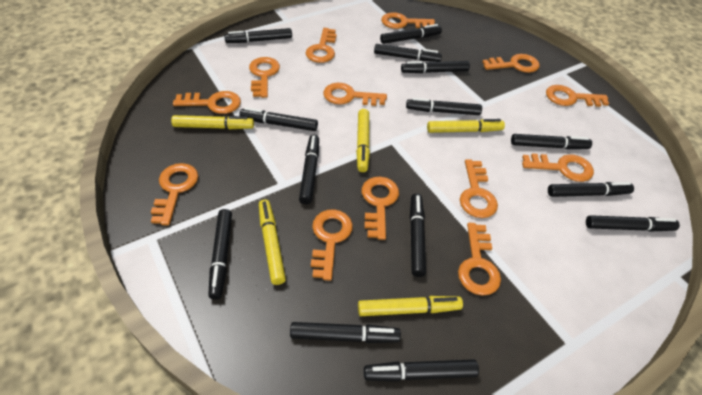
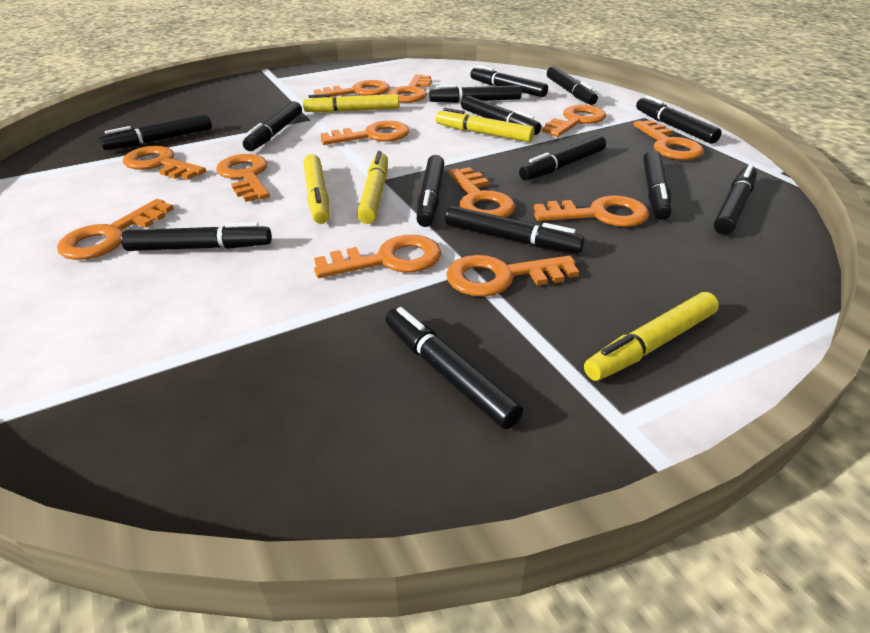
orange key: [151,163,198,225] [173,91,241,114] [249,57,280,98] [306,28,337,63] [311,209,353,281] [323,83,387,106] [362,177,399,240] [381,12,435,29] [458,223,501,296] [460,159,498,218] [482,54,540,73] [522,154,594,182] [546,85,609,107] = 13 -> [57,199,174,260] [123,146,206,180] [216,154,270,202] [314,80,390,96] [314,235,441,278] [320,121,410,145] [388,74,432,103] [446,255,579,297] [449,167,515,217] [534,195,649,227] [542,105,606,137] [633,120,704,160] = 12

